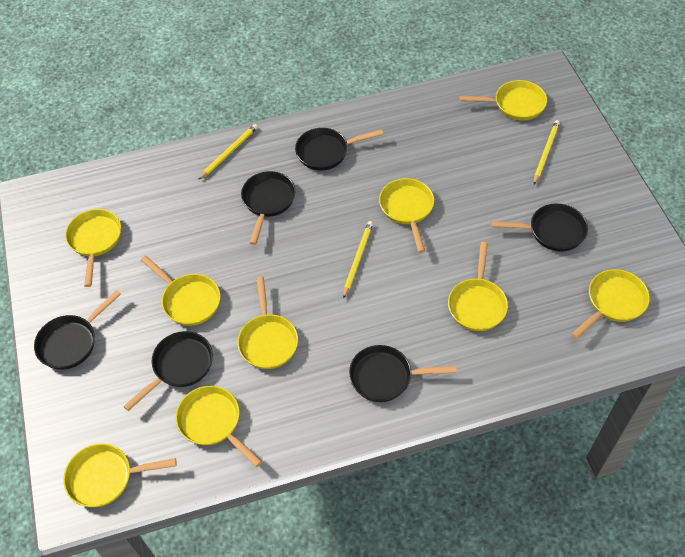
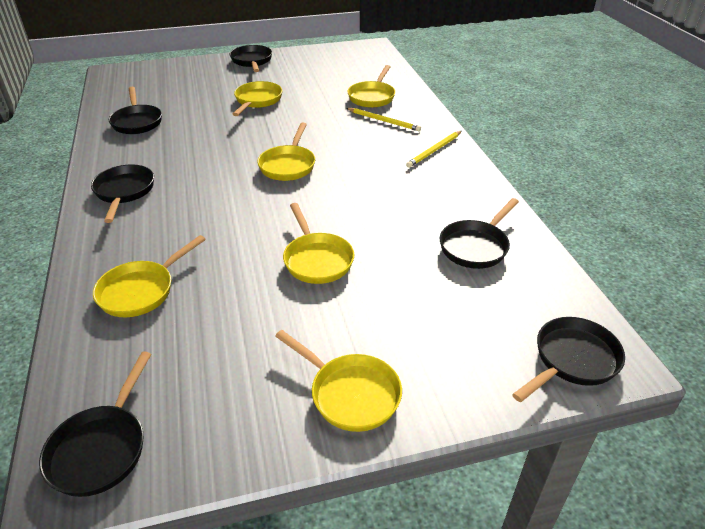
yellow pan: [63,444,177,507] [65,209,121,287] [141,256,220,326] [176,386,262,467] [238,277,298,369] [379,178,434,253] [448,242,508,331] [460,80,547,120] [571,269,650,339] = 9 -> [93,235,206,317] [233,81,283,116] [257,123,315,181] [275,330,402,432] [283,203,354,284] [347,65,395,108] = 6
yellow pencil: [198,124,258,180] [343,221,373,299] [534,120,560,184] = 3 -> [346,108,421,131] [406,131,462,168] = 2

